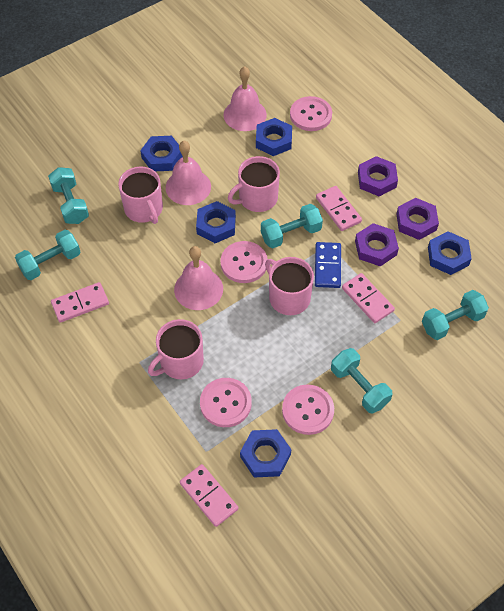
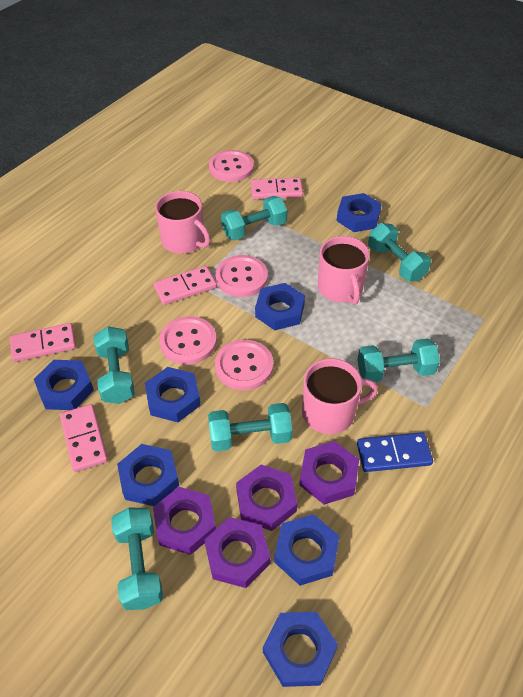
blue nut: [140,136,183,171] [196,201,236,243] [240,429,292,478] [256,118,292,156] [428,231,472,275] = 5 -> [34,360,94,410] [117,444,179,506] [145,367,201,422] [255,283,305,330] [263,612,338,687] [274,514,339,586] [337,193,382,232] = 7
pink bell: [166,141,211,205] [174,246,223,310] [223,66,267,131] = 3 -> none = 0
pink mug: [118,167,163,224] [148,319,204,379] [228,156,280,212] [265,257,314,315] = 4 -> [155,191,211,254] [302,358,378,434] [318,236,370,305] = 3
purple nut: [355,223,399,266] [358,156,398,197] [396,198,439,240] = 3 -> [153,487,216,555] [204,517,271,588] [236,465,297,531] [299,441,359,505] = 4
turquoise dumbbell: [15,230,80,280] [48,167,89,224] [261,204,323,248] [331,348,393,414] [422,290,489,340] = 5 -> [94,326,135,404] [111,507,163,610] [208,403,292,451] [221,196,287,240] [357,338,440,382] [368,223,431,281] = 6

